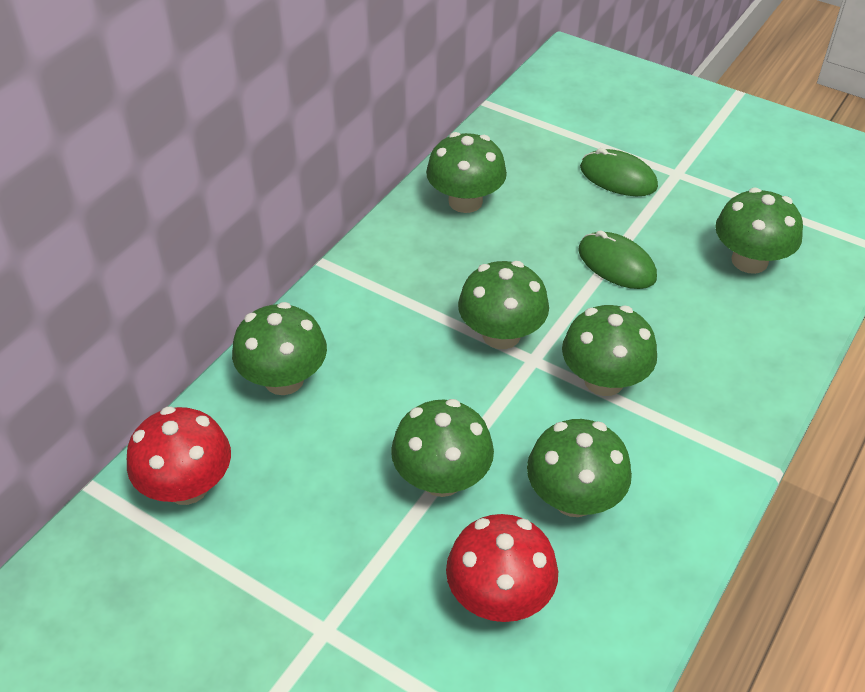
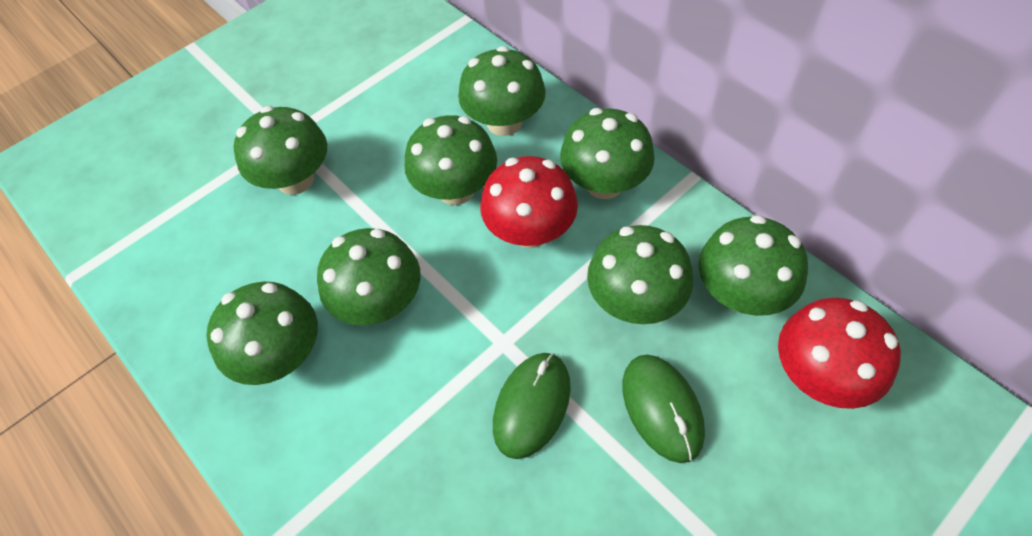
green mushroom: [232,302,327,395] [391,399,494,497] [426,132,507,213] [458,261,549,349] [527,419,632,517] [562,305,657,396] [715,188,803,274] = 7 -> [206,282,318,385] [234,106,327,195] [317,228,421,325] [405,115,497,205] [458,46,546,136] [560,108,655,199] [587,225,693,324] [699,215,808,316] = 8

